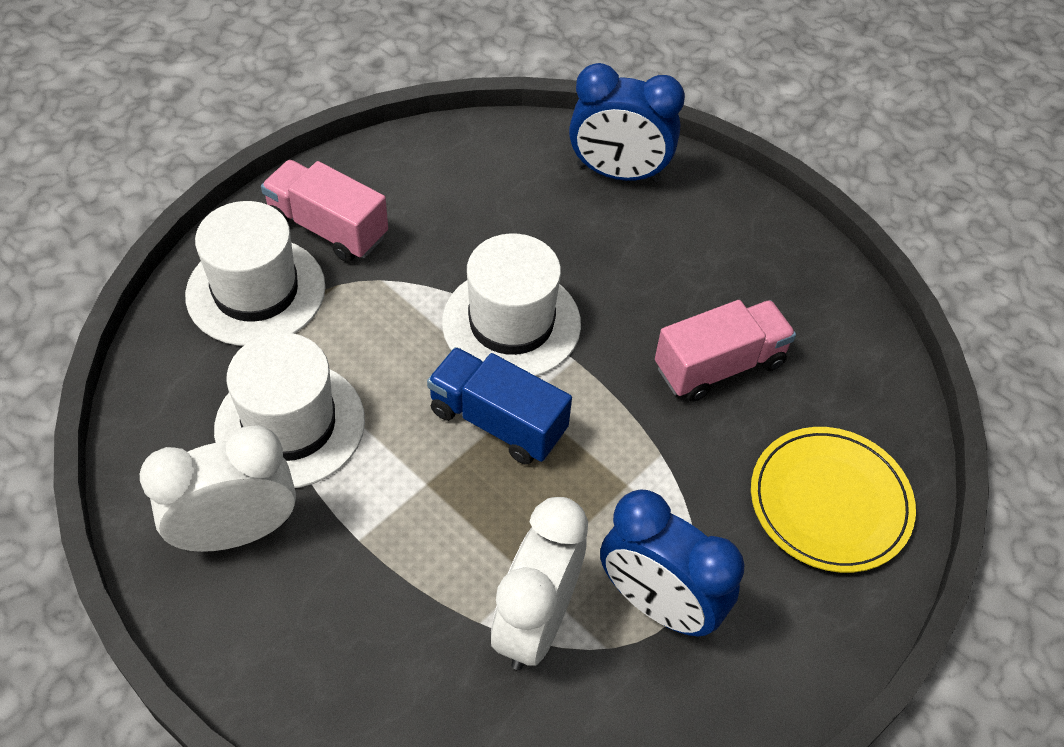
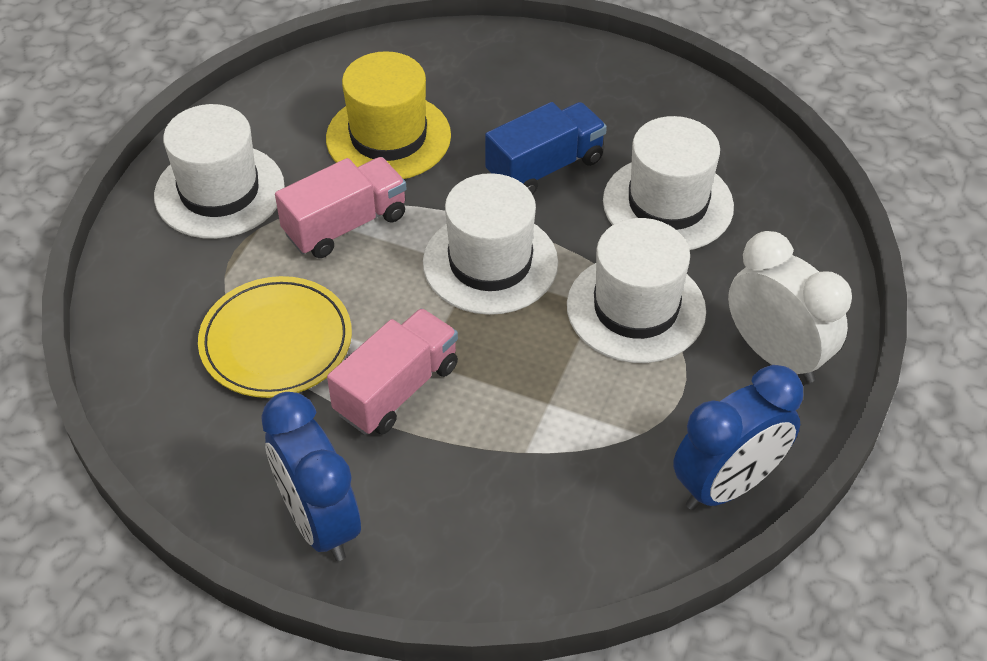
white clock: [140,425,296,552] [491,497,588,670] = 2 -> [728,231,852,383] = 1
white hat: [185,201,326,346] [214,332,365,488] [442,233,581,376] = 3 -> [154,104,285,239] [423,173,558,315] [567,218,706,363] [603,116,734,250] = 4
yellow hat: none = 0 -> [326,51,451,179] = 1

